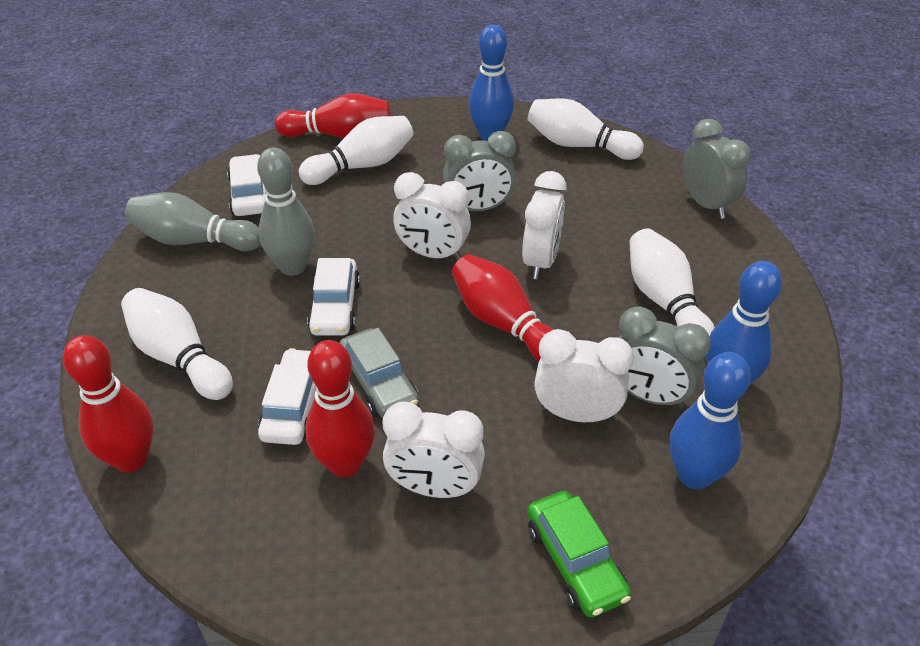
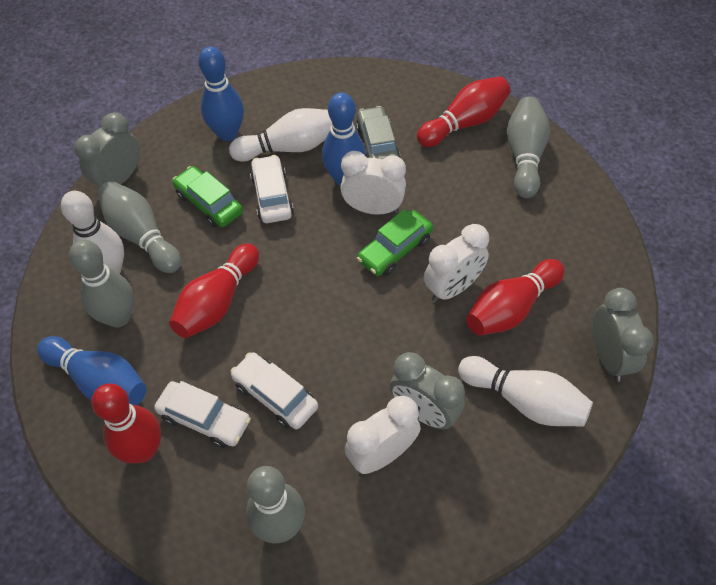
green car: [527,491,631,617] = 1 -> [172,166,243,227] [357,209,433,276] = 2
grey bowling pin: [125,192,261,251] [257,147,315,276] = 2 -> [69,240,134,328] [98,181,181,273] [246,466,305,543] [507,97,550,198] = 4
white bowling pin: [121,288,233,400] [299,116,413,185] [528,99,644,160] [629,228,715,336] = 4 -> [61,191,124,274] [229,108,332,162] [458,356,593,427] = 3
white clock: [383,402,485,498] [393,172,471,261] [522,171,566,279] [534,329,634,422] = 4 -> [340,151,406,215] [344,396,421,474] [424,224,489,302] = 3

